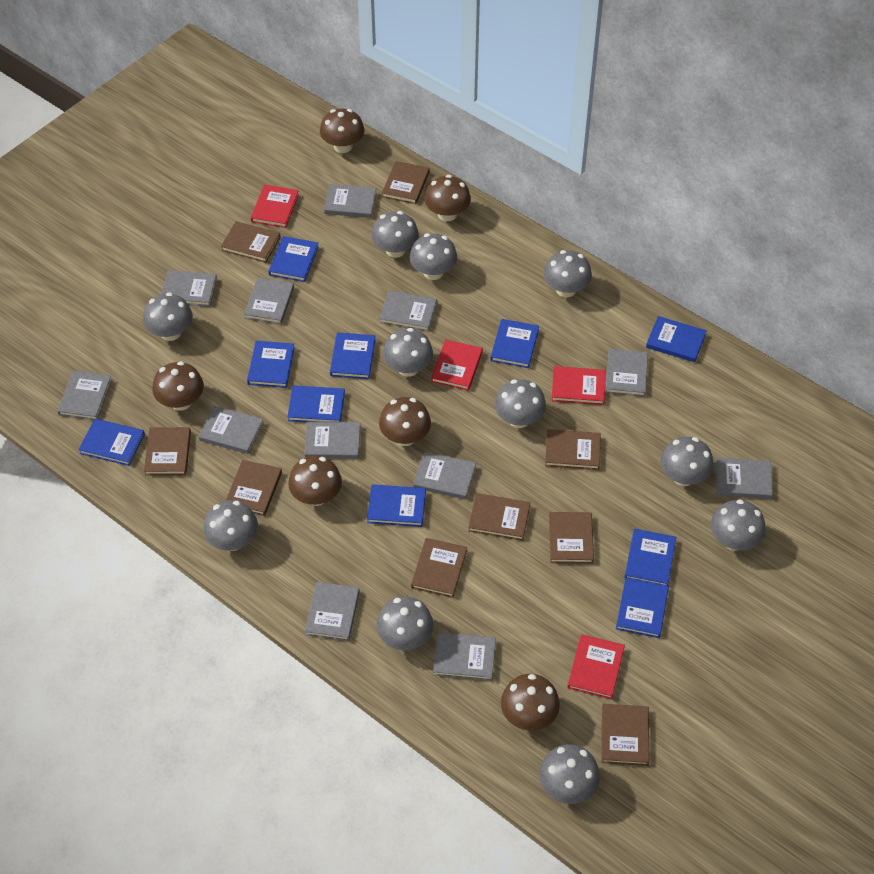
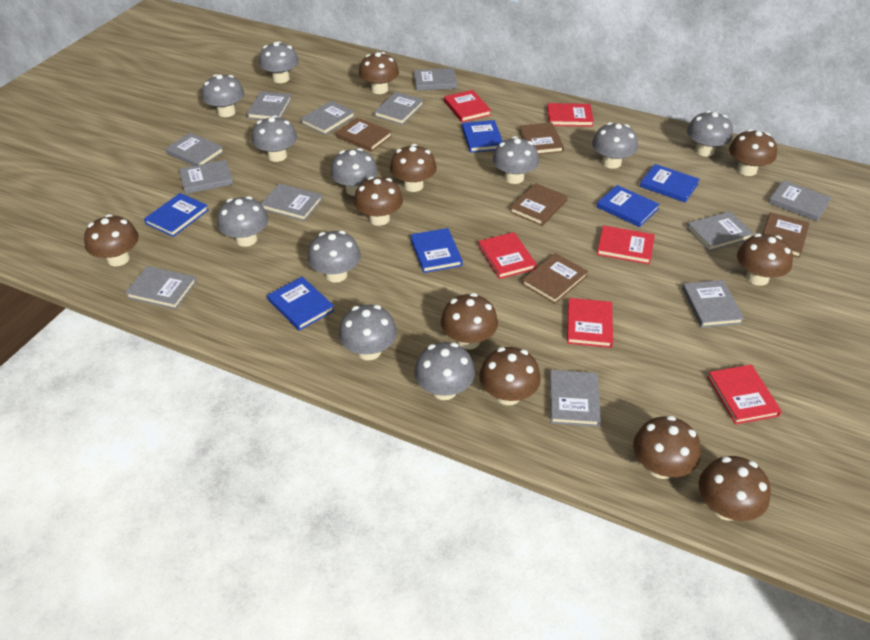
blue book: [78,419,145,466] [247,341,295,388] [268,236,319,282] [287,385,345,422] [330,332,376,379] [367,484,426,527] [490,319,539,368] [616,577,669,638] [624,529,676,585] [646,316,707,362] = 10 -> [144,193,209,237] [267,277,335,331] [411,228,463,273] [462,120,503,153] [597,185,660,227] [640,164,700,203] = 6
brown book: [144,427,191,475] [221,221,280,263] [226,460,282,516] [382,161,430,204] [411,538,467,598] [468,493,530,541] [545,429,601,470] [549,512,594,564] [601,704,650,766] = 9 -> [336,117,392,152] [510,183,568,226] [519,122,564,155] [522,253,588,304] [763,212,810,258] = 5
brown mushroom: [152,361,204,411] [288,456,342,506] [320,109,364,153] [379,397,431,446] [424,175,471,221] [501,674,560,731] = 6 -> [84,214,139,266] [354,177,403,226] [359,52,399,94] [390,144,437,192] [441,293,498,349] [479,347,541,405] [633,416,701,479] [699,456,771,521] [729,129,777,176] [737,233,793,286] = 10
red book: [251,185,299,228] [431,339,483,391] [552,366,606,405] [567,634,625,700] = 4 -> [444,90,491,122] [478,232,537,279] [547,103,594,127] [567,298,613,348] [597,225,655,264] [707,365,782,425] = 6

